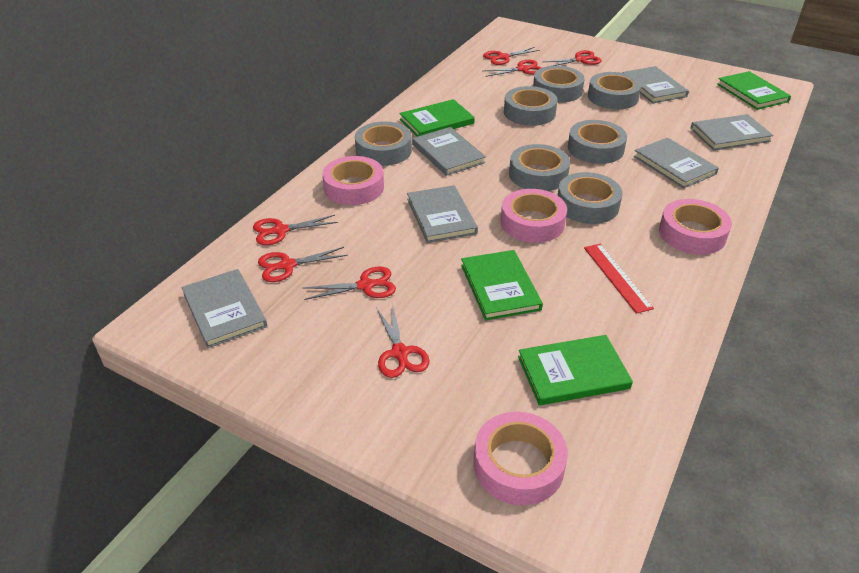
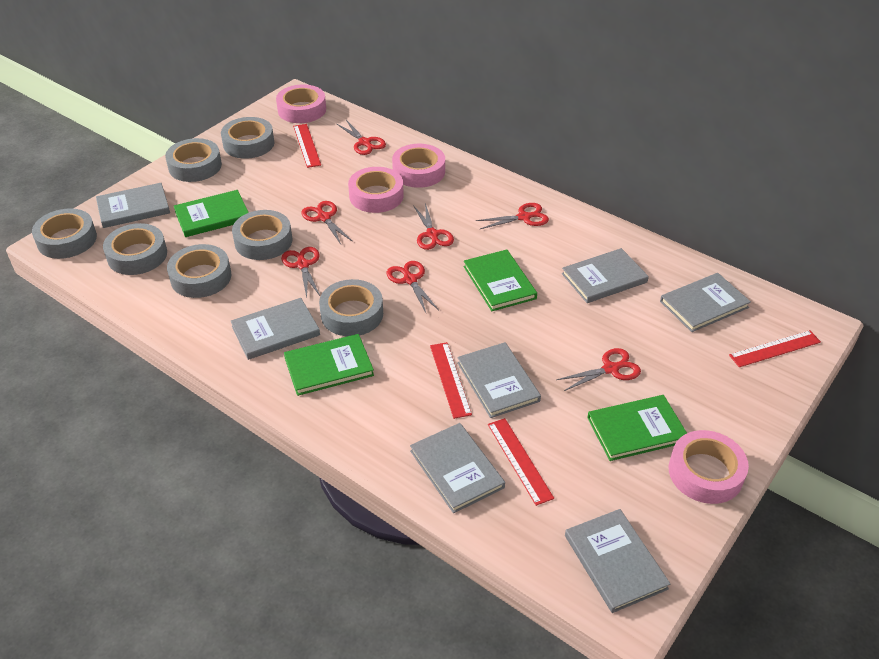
grey book: [182,269,267,348] [407,185,478,243] [412,127,486,176] [622,66,689,103] [634,138,719,188] [690,114,773,150] = 6 -> [96,183,170,228] [231,298,320,360] [410,423,505,513] [457,342,541,418] [562,248,649,303] [565,509,671,613] [660,273,751,332] = 7
red ruler: [584,244,654,314] = 1 -> [293,124,321,168] [430,342,472,419] [488,418,554,506] [729,330,821,367] = 4

